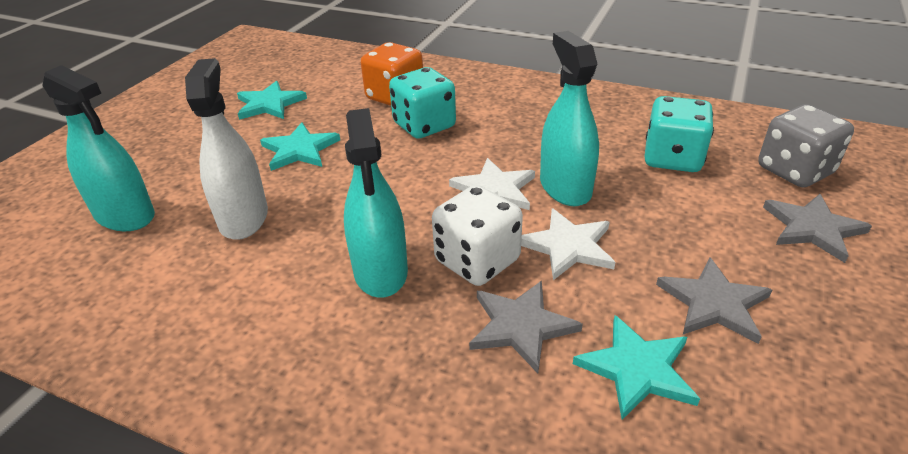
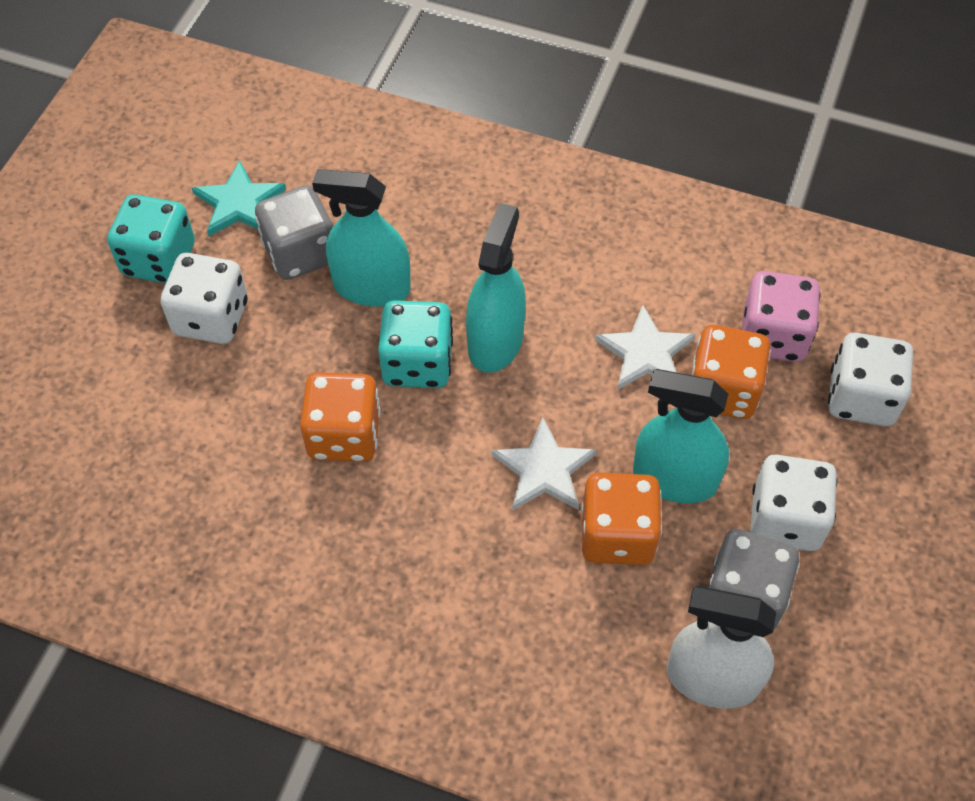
grey dice: [758,104,854,187] = 1 -> [255,185,333,280] [708,529,799,631] = 2
grey star: [469,281,583,373] [656,258,772,344] [763,194,872,263] = 3 -> none = 0
orange dice: [361,42,423,106] = 1 -> [300,372,381,462] [581,473,662,565] [692,325,771,419] = 3
pink dice: none = 0 -> [742,271,821,362] = 1
turquoise star: [237,81,307,120] [260,122,340,171] [573,315,700,420] = 3 -> [192,160,286,236] = 1
white dice: [432,185,523,286] = 1 -> [161,253,248,344] [750,454,837,551] [828,333,913,426] = 3

